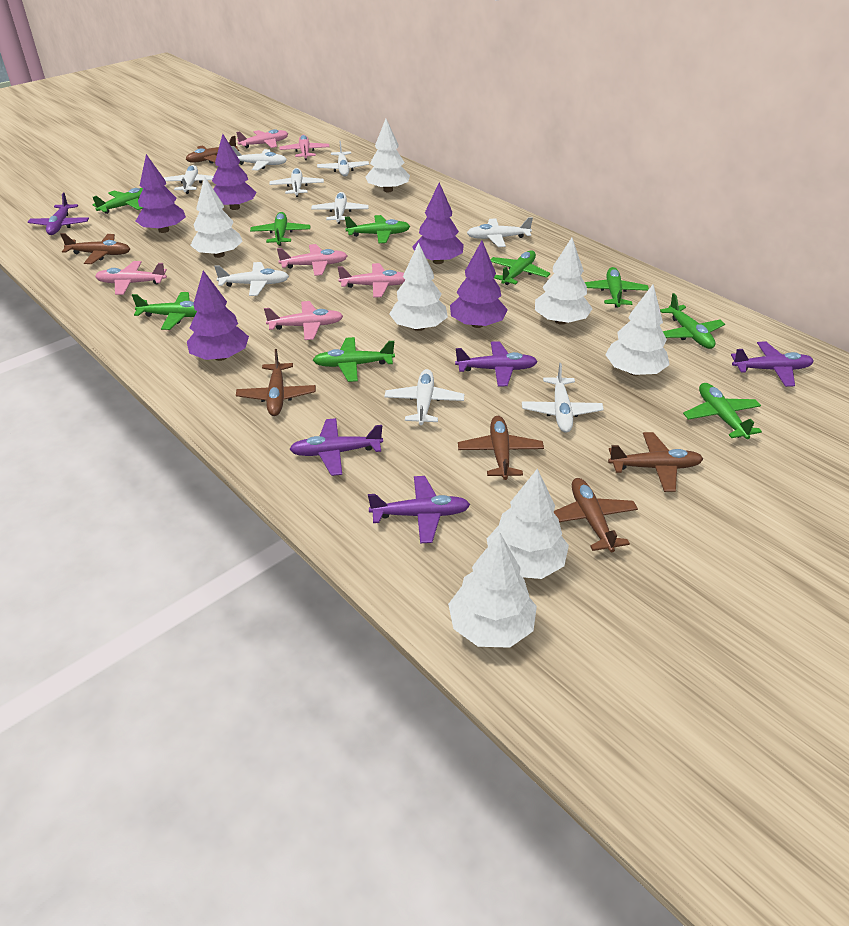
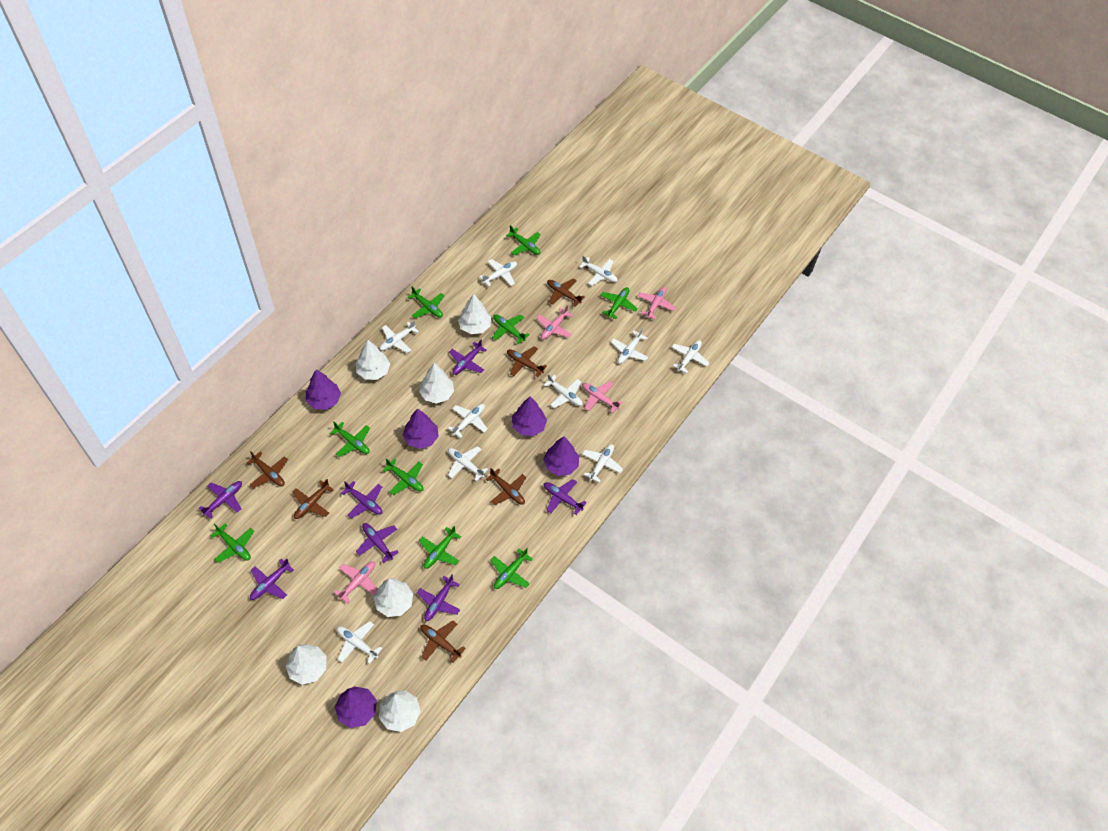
pink plane: [95,261,167,295] [236,129,288,148] [264,301,343,340] [277,244,348,276] [279,135,330,160] [338,263,405,298] = 6 -> [334,561,377,603] [536,305,573,339] [582,381,622,413] [638,287,676,319] = 4
purple plane: [28,192,89,235] [290,418,383,476] [368,476,470,543] [455,341,538,386] [731,342,814,387] = 5 -> [199,481,242,519] [250,559,294,600] [341,481,382,519] [356,523,399,563] [417,575,460,621] [449,340,487,375] [544,479,587,515] = 7
white plane: [164,165,214,194] [214,262,289,296] [231,146,287,170] [270,168,324,197] [311,192,369,224] [317,141,369,176] [384,369,464,425] [467,217,533,247] [522,363,604,433] = 9 -> [337,621,383,664] [380,320,419,353] [448,404,487,438] [448,446,488,481] [479,259,517,286] [544,374,583,408] [579,256,618,286] [582,444,623,483] [611,328,648,364] [671,340,709,373] = 10
white tree: [190,176,243,258] [365,119,410,192] [389,242,448,331] [448,533,537,648] [487,468,569,579] [535,238,593,325] [605,285,670,376] = 7 -> [286,644,327,685] [356,340,390,380] [374,578,413,617] [379,690,421,732] [419,363,454,404] [458,294,491,334] = 6

